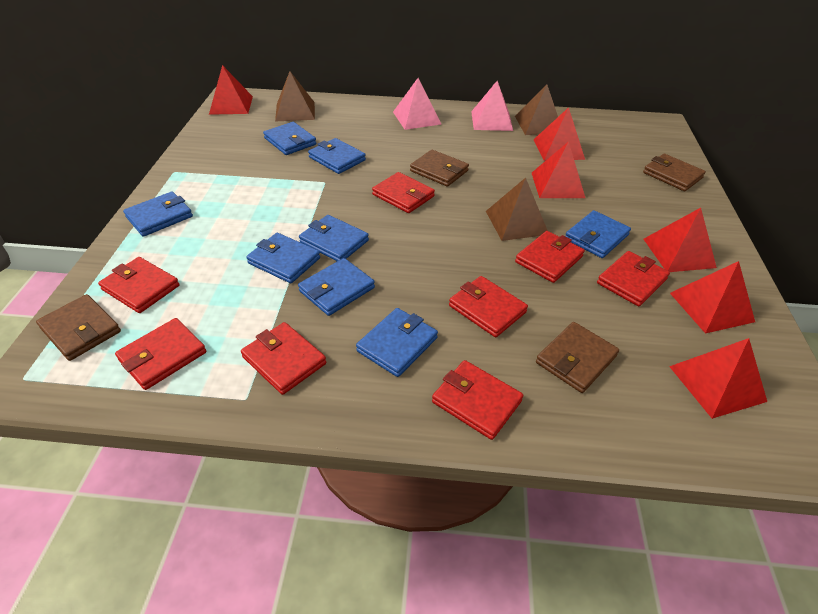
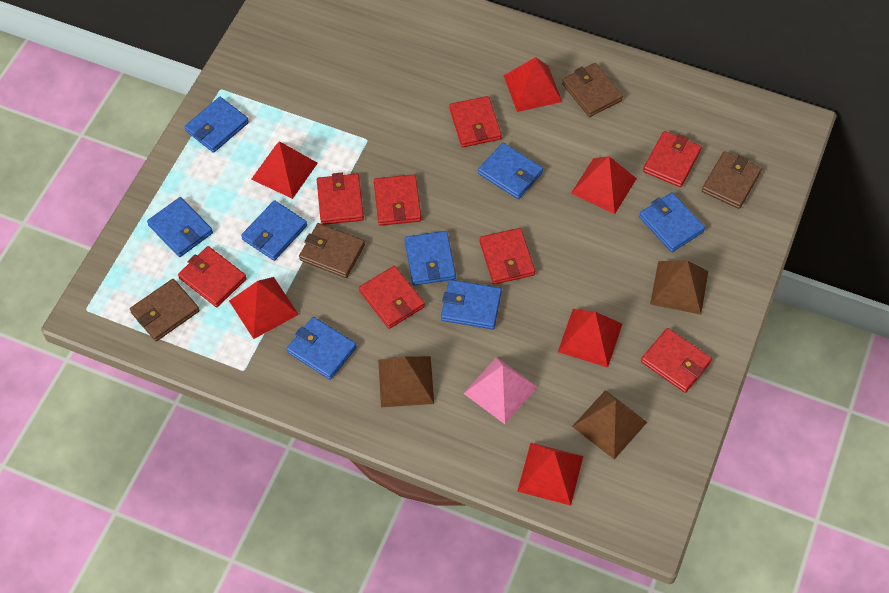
pink pyramid: [393,78,441,130] [471,81,513,131] = 2 -> [463,357,537,424] = 1

